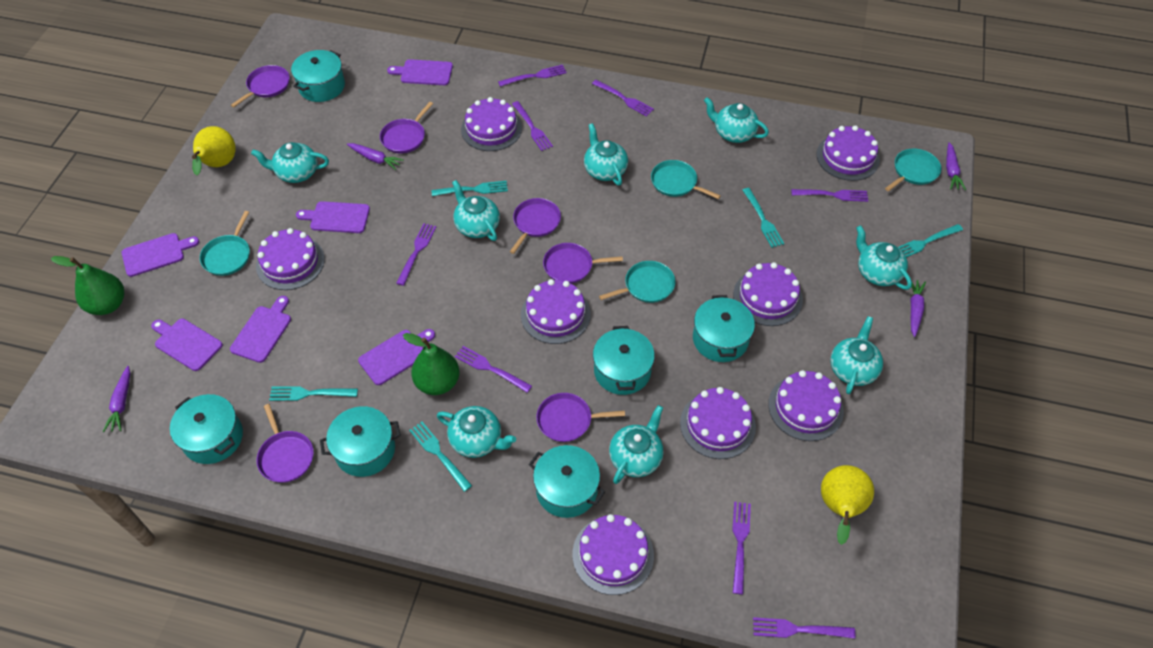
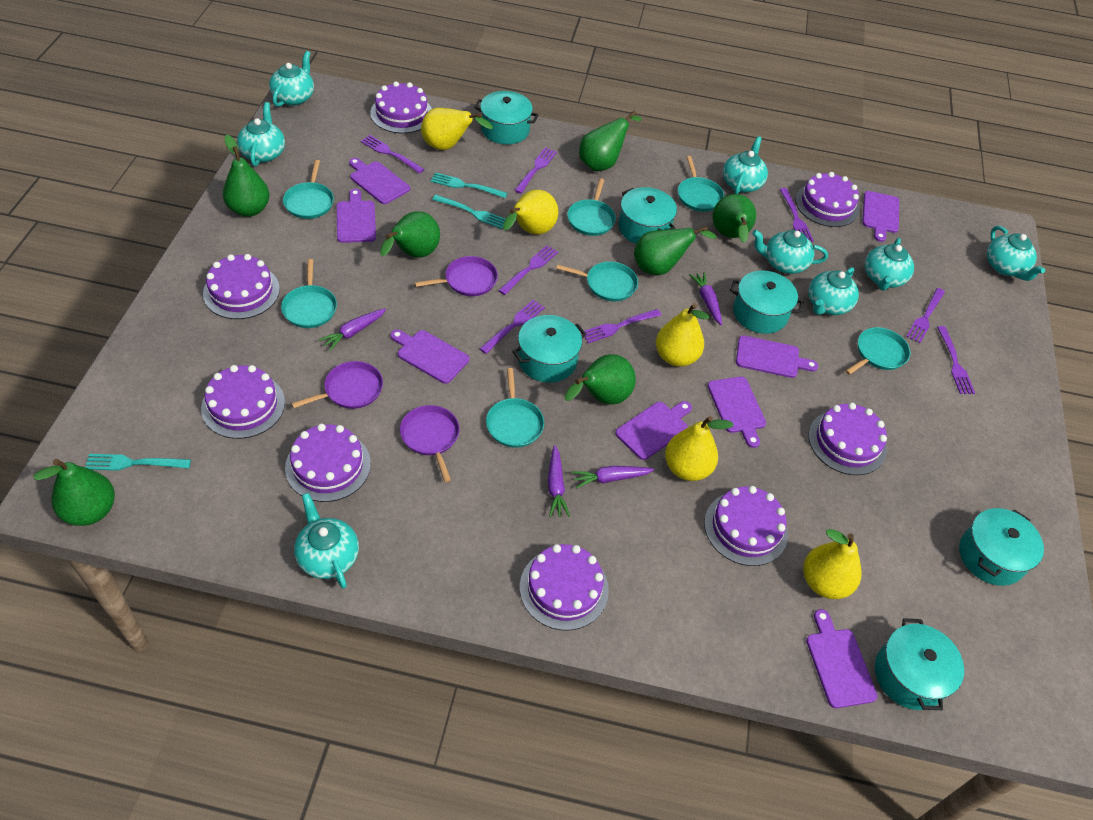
green pear: [51,256,124,315] [403,333,460,395] = 2 -> [34,459,115,526] [223,135,270,217] [380,211,440,258] [565,354,636,405] [579,111,642,171] [634,226,717,275] [712,194,756,243] = 7
purple cutting board: [122,233,199,277] [151,319,223,371] [230,296,291,363] [296,201,370,233] [358,329,435,385] [387,59,453,85] = 6 -> [337,189,376,243] [349,158,410,204] [390,330,469,384] [615,401,692,460] [708,377,766,448] [736,335,818,378] [806,609,878,708] [862,191,899,242] = 8
purple pan: [231,65,290,107] [257,404,314,483] [380,102,433,154] [510,198,561,254] [536,393,625,442] [543,243,623,283] = 6 -> [291,361,383,409] [400,405,459,482] [415,256,498,296] = 3
turquoise fork: [269,386,358,401] [409,422,472,492] [432,181,508,196] [743,188,784,248] [898,224,963,257] = 5 -> [85,454,191,471] [431,172,508,198] [432,195,505,229] = 3
turquoise pan: [200,211,250,276] [599,261,675,303] [651,160,721,199] [885,148,941,191] = 4 -> [281,259,337,328] [283,160,334,219] [486,368,544,448] [556,262,638,301] [567,179,616,236] [678,156,724,212] [845,327,911,375] = 7
yellow pear: [192,126,236,175] [821,465,874,545] = 2 -> [421,108,493,150] [503,190,558,235] [656,303,709,367] [665,416,734,481] [803,529,862,599] = 5

